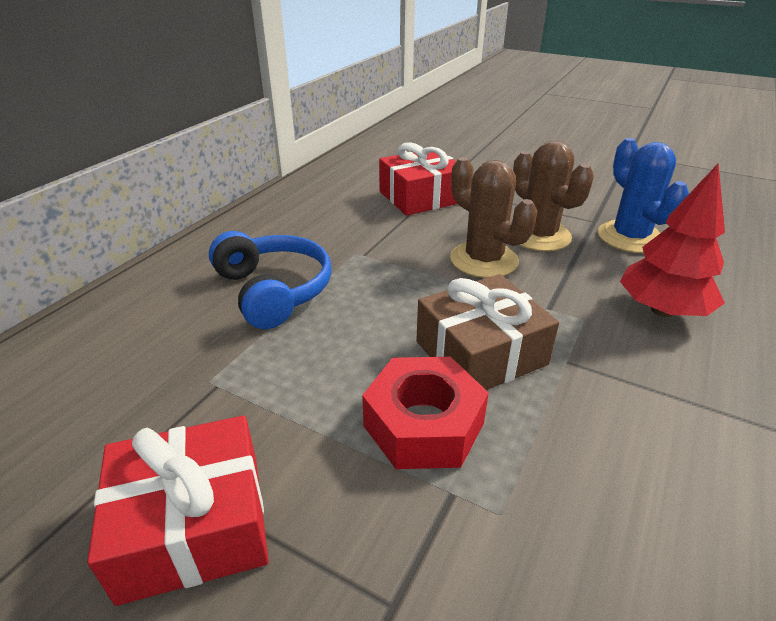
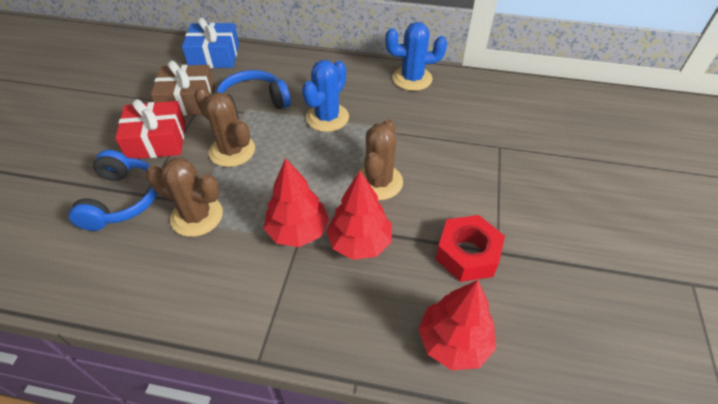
blue cactus: [598,138,689,253] = 1 -> [302,60,349,132] [385,22,447,91] = 2
blue gift: none = 0 -> [182,18,239,68] = 1
blue headphones: [209,231,332,329] = 1 -> [69,150,158,231] [216,70,291,118] = 2
brown cactus: [450,157,537,278] [513,141,594,251] = 2 -> [146,158,223,237] [194,87,255,167] [355,119,403,200] = 3
red gift: [87,416,269,606] [379,142,458,216] = 2 -> [115,99,186,159] = 1
red tree: [620,163,725,317] = 1 -> [264,158,329,247] [326,171,392,260] [418,280,496,370] = 3

